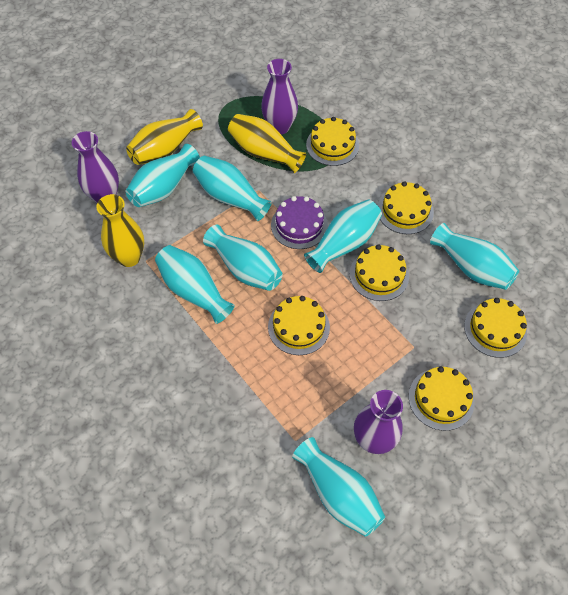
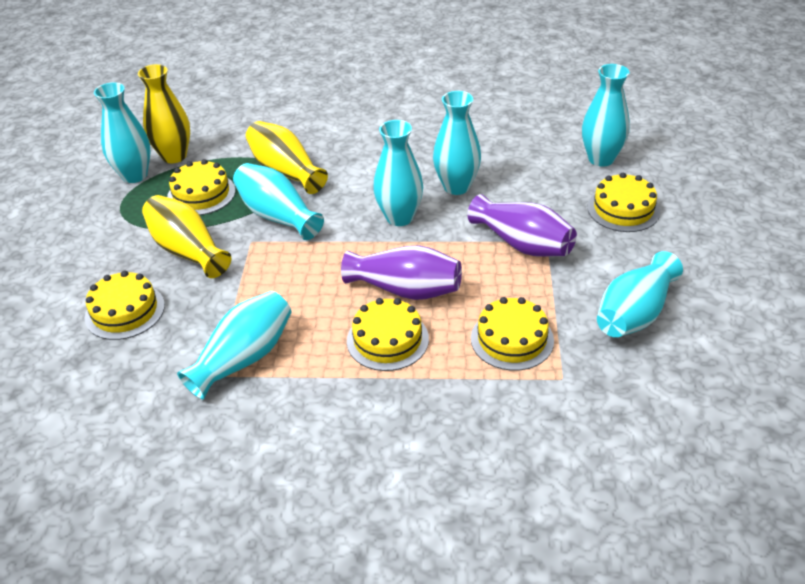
purple cake: [271,196,328,249] = 1 -> none = 0
purple vase: [72,131,119,203] [261,59,298,134] [354,390,403,454] = 3 -> [341,245,462,300] [468,194,577,257] = 2
yellow cake: [268,296,330,355] [306,117,359,166] [350,244,409,301] [378,182,434,234] [409,366,475,431] [464,298,527,358] = 6 -> [85,271,165,340] [167,159,236,215] [347,298,429,371] [471,297,554,371] [587,173,660,232] = 5

